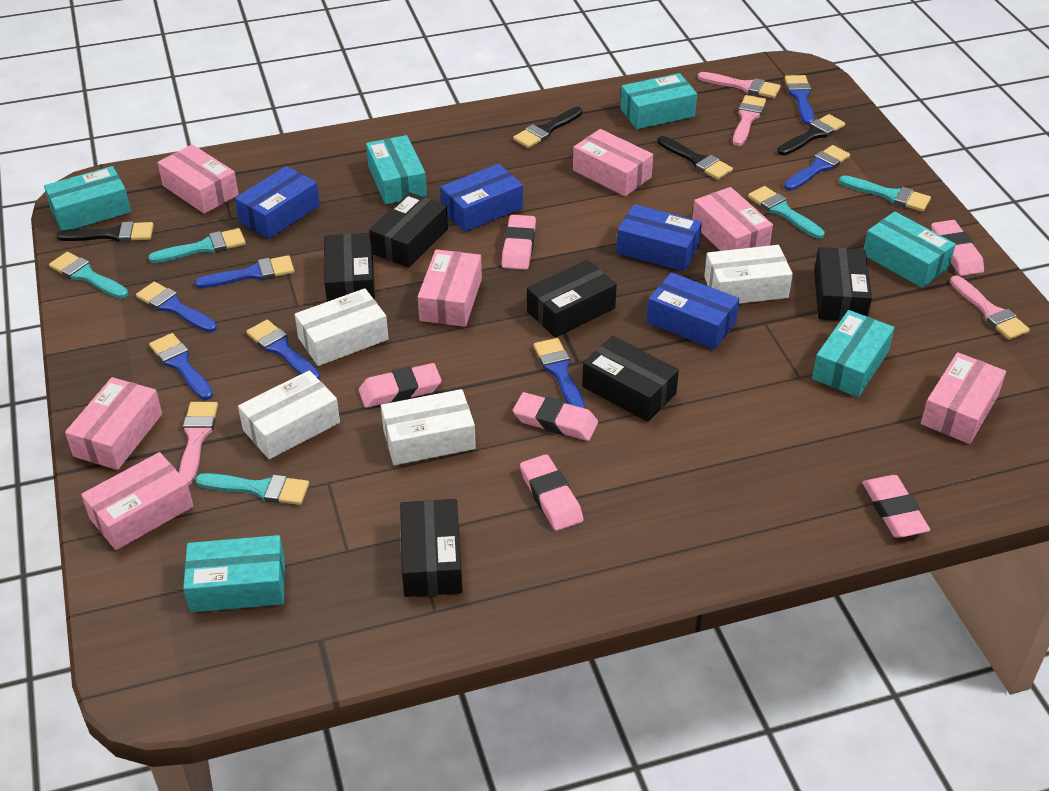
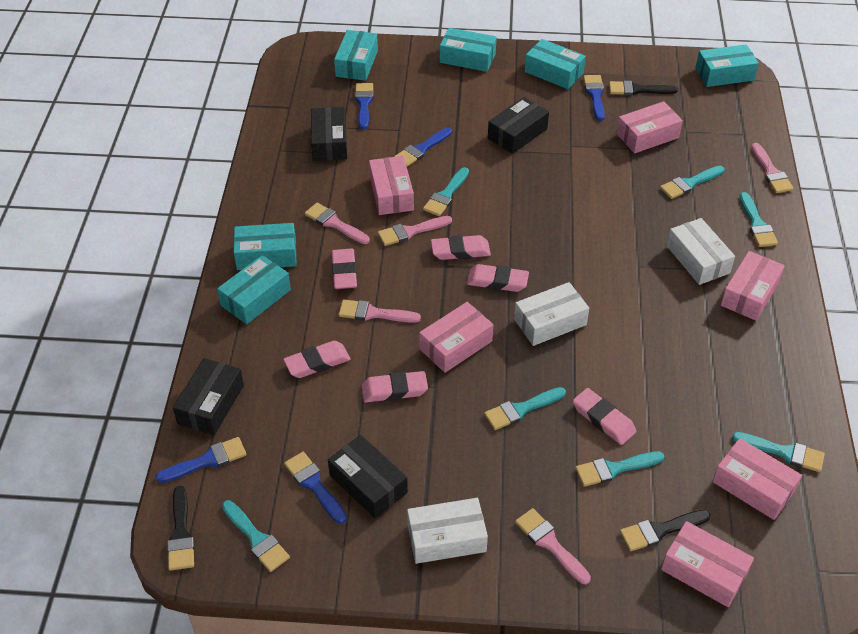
black box: [324,233,375,302] [369,192,448,268] [400,499,463,597] [527,260,617,337] [582,336,679,422] [814,247,872,321] = 6 -> [173,358,244,435] [311,107,347,161] [328,435,408,519] [488,97,549,154] = 4
black brush: [57,221,154,242] [513,107,583,148] [657,136,733,180] [777,114,845,155] = 4 -> [167,486,194,571] [609,81,678,95] [620,510,711,551] = 3
blue box: [235,166,320,239] [440,164,523,232] [616,204,702,272] [647,272,739,350] = 4 -> none = 0
blue brush: [136,282,217,332] [149,333,213,400] [195,255,294,288] [246,320,320,379] [533,338,585,408] [784,145,850,191] [785,75,814,125] = 7 -> [155,437,246,483] [284,452,347,524] [355,83,374,130] [394,127,452,167] [583,75,605,121] = 5
pink box: [65,377,162,470] [81,452,193,550] [158,144,239,214] [418,249,482,327] [573,129,653,197] [692,187,773,251] [921,352,1006,444] = 7 -> [369,156,414,215] [419,302,493,373] [616,101,683,153] [661,521,754,607] [712,438,802,520] [721,251,785,321] = 6
pink brush: [179,402,218,485] [698,72,781,98] [733,95,766,146] [950,275,1030,340] = 4 -> [305,203,370,244] [339,300,421,323] [378,216,452,246] [515,508,591,584] [751,143,794,193] = 5
turquoise brush: [49,252,128,299] [148,228,246,263] [195,473,309,505] [748,186,825,239] [839,175,931,211] = 5 -> [222,500,290,572] [423,167,469,216] [484,387,566,430] [575,451,664,487] [660,166,725,199] [732,432,825,472] [740,192,778,247] = 7
white box: [238,370,340,459] [295,288,389,366] [381,389,476,465] [704,245,793,304] = 4 -> [407,498,488,564] [514,282,589,346] [667,218,735,285] = 3

